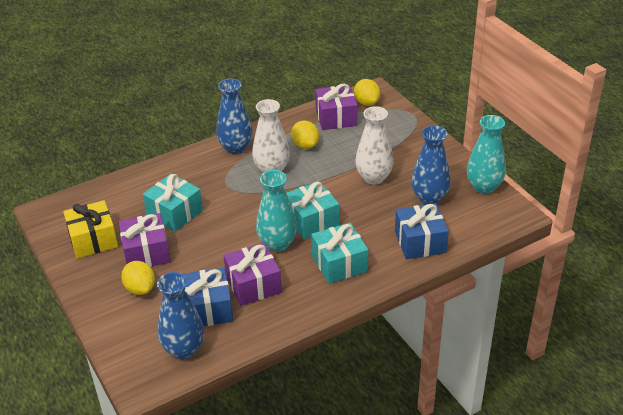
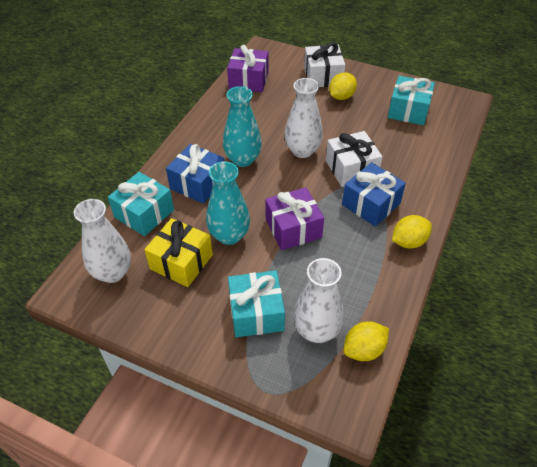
blue vase: [157,272,204,359] [216,79,253,154] [411,126,451,205] = 3 -> none = 0
purple gift: [119,213,170,267] [224,243,282,306] [315,84,357,130] = 3 -> [227,45,269,92] [265,187,324,250] = 2
white gift: none = 0 -> [304,43,345,87] [326,131,382,187] = 2
white vase: [252,99,290,173] [356,106,393,185] = 2 -> [74,199,131,283] [284,78,323,158] [294,258,344,343] = 3

